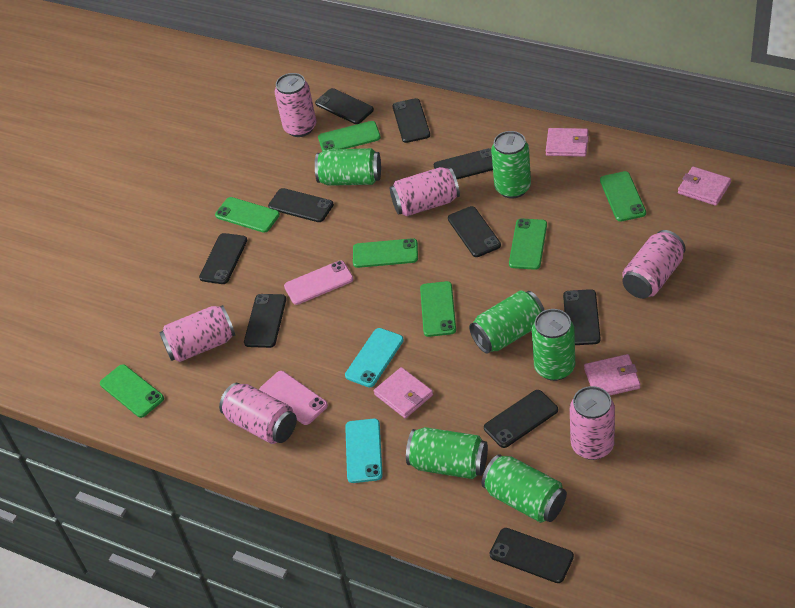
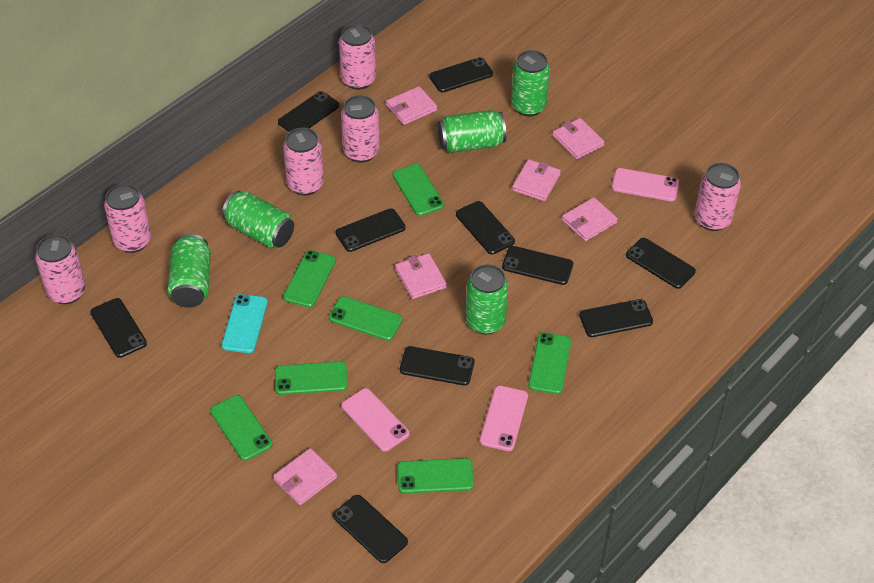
green can: [315,148,381,186] [406,427,488,479] [469,291,544,354] [481,454,567,523] [491,131,531,199] [532,309,575,381] = 6 -> [167,234,211,308] [222,191,294,248] [438,110,506,153] [466,264,508,334] [511,50,550,116] = 5
pink phone: [259,371,328,425] [284,260,353,305] = 2 -> [341,388,409,452] [480,385,528,451] [612,168,679,201] = 3
pink wallet: [374,367,433,418] [546,128,589,157] [584,354,641,396] [678,167,731,206] = 4 -> [273,448,337,505] [386,86,437,125] [395,253,447,299] [512,159,561,201] [553,118,605,159] [562,197,618,241] = 6
turquoise phone: [345,328,404,387] [345,418,383,483] = 2 -> [222,294,268,353] = 1

